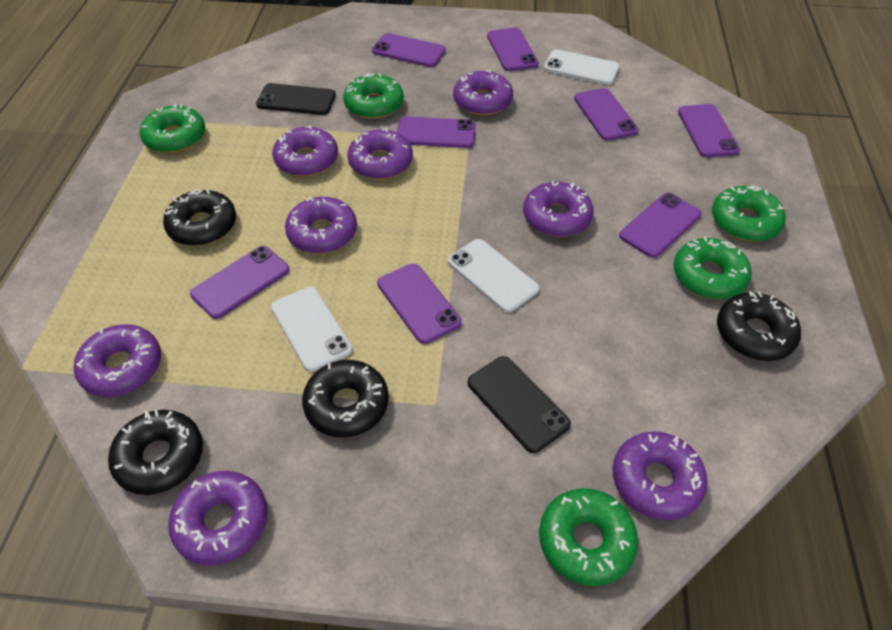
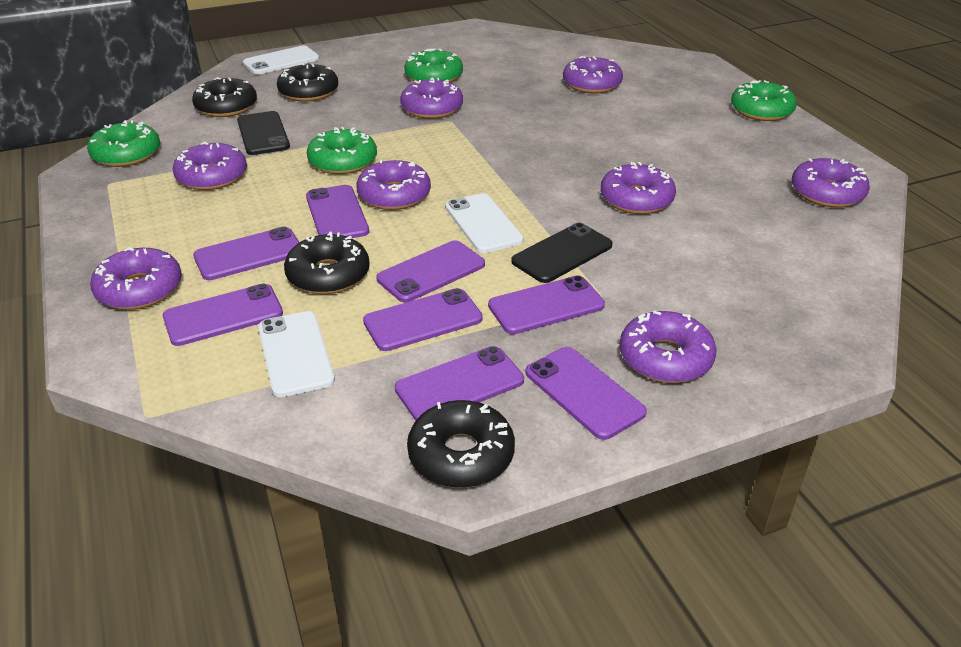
green donut: [140,103,205,153] [343,73,404,119] [539,488,638,586] [674,237,752,299] [712,185,786,241] = 5 -> [87,120,160,167] [307,127,377,174] [404,48,463,83] [731,80,797,121] = 4

